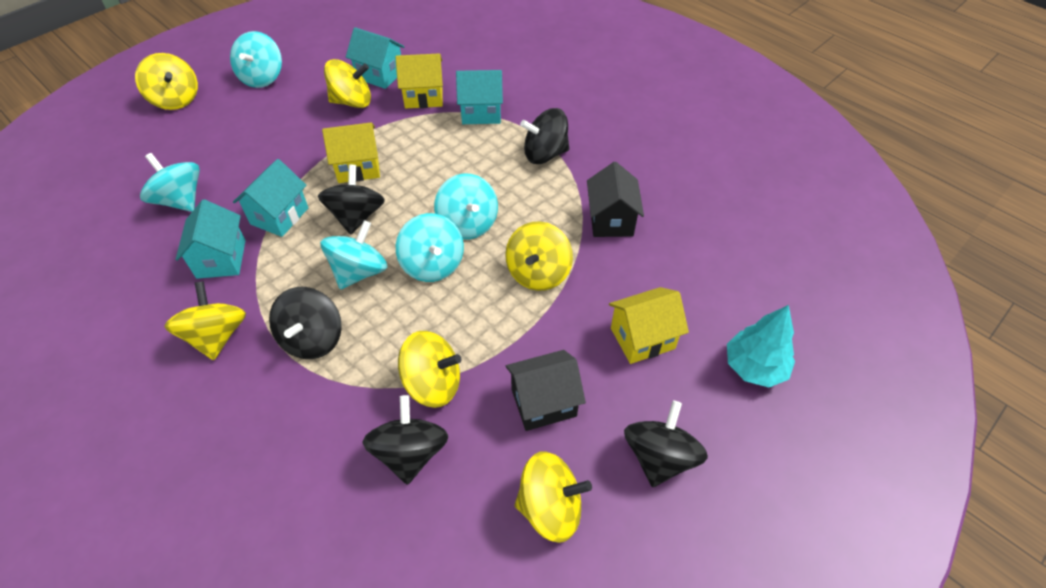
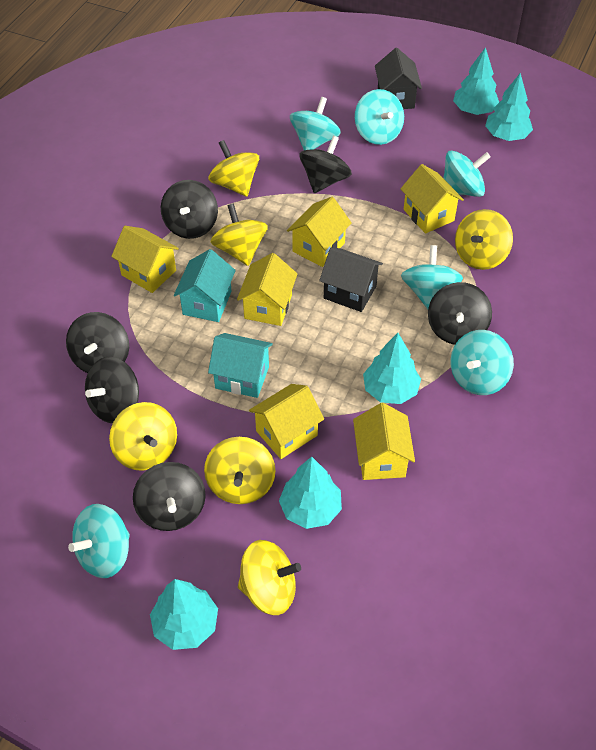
black spinning top: [269,287,342,359] [318,165,385,235] [362,395,448,485] [520,108,569,164] [624,401,708,487] = 5 -> [66,312,129,373] [85,357,139,423] [133,462,206,531] [161,180,218,239] [300,136,352,193] [428,282,492,345] = 6
turquoise house: [175,199,245,279] [233,159,308,237] [346,27,405,89] [456,70,503,124] = 4 -> [174,249,236,322] [208,333,273,398] = 2
turquoise spinning top: [140,153,200,212] [230,31,282,88] [320,220,387,289] [396,213,464,282] [434,173,498,240] = 5 -> [68,504,130,578] [290,97,341,150] [355,89,404,145] [401,245,463,309] [443,150,491,197] [450,330,514,395] = 6
turquoise tree: [727,305,795,387] = 1 -> [150,579,218,650] [279,456,342,529] [363,333,421,404] [453,47,499,115] [485,73,533,141] = 5
yellow house: [322,122,380,183] [395,53,443,108] [609,287,689,364] = 3 -> [111,226,179,293] [237,253,297,326] [249,384,324,459] [287,197,352,267] [353,403,415,480] [400,164,464,234] = 6

